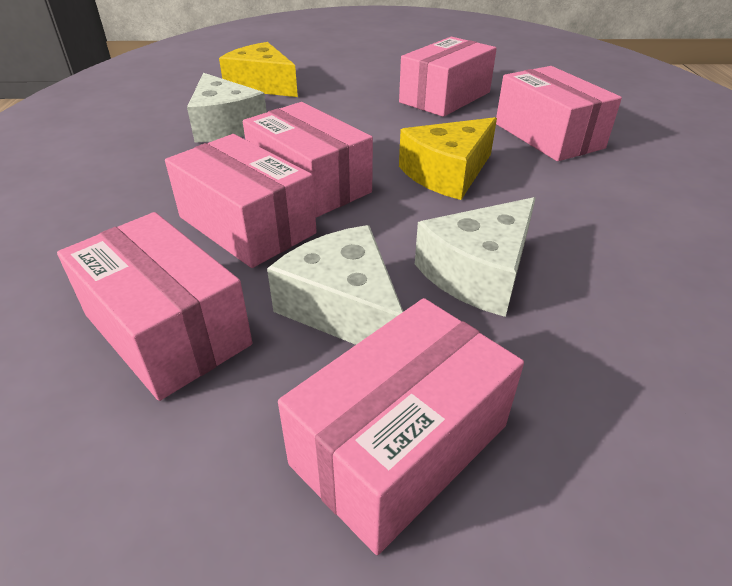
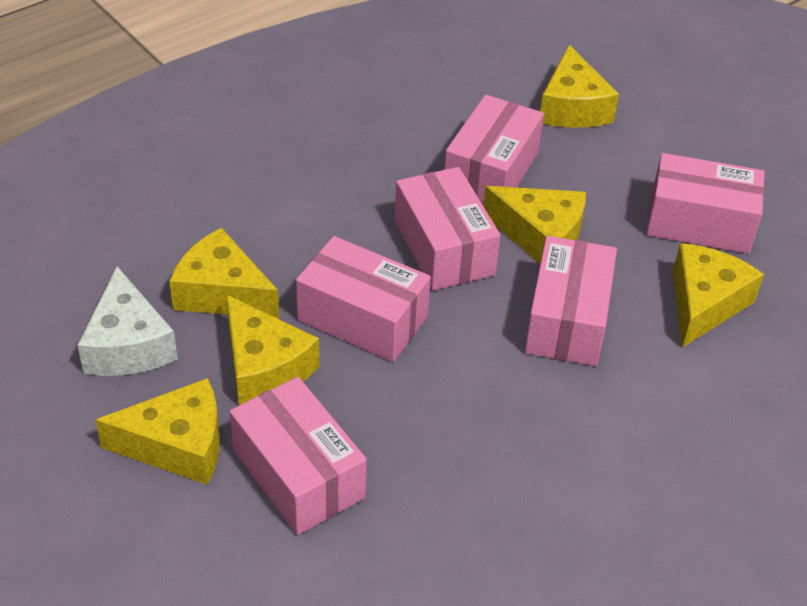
white cheese: [187,73,267,143] [267,225,403,345] [415,197,536,317] = 3 -> [77,266,178,376] = 1
yellow cheese: [219,42,298,97] [399,117,497,200] = 2 -> [95,378,220,485] [169,228,280,319] [226,295,319,405] [483,186,586,264] [540,45,619,128] [673,243,764,347] = 6

